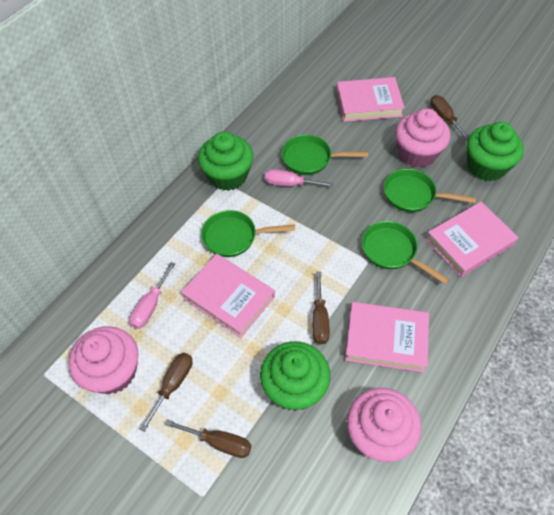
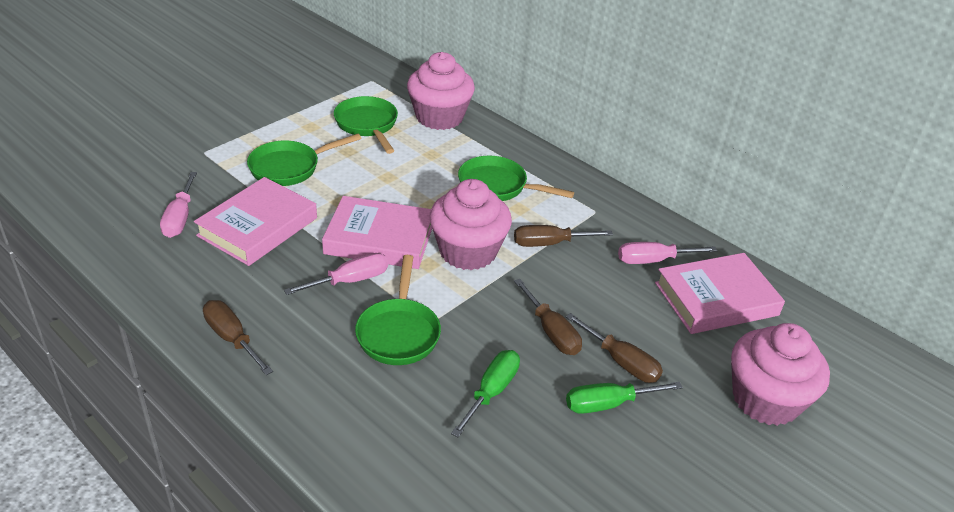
green cupcake: [198,132,253,191] [260,341,331,410] [467,122,524,181] = 3 -> none = 0
green screwdriver: none = 0 -> [451,350,520,437] [566,382,683,414] = 2
pink book: [181,254,275,338] [336,77,405,122] [345,302,429,373] [426,202,518,277] = 4 -> [194,177,317,266] [322,196,432,269] [655,253,785,334] = 3
pink screwdriver: [129,262,175,329] [265,169,334,187] = 2 -> [160,172,197,238] [284,253,388,295] [618,242,717,264] = 3

